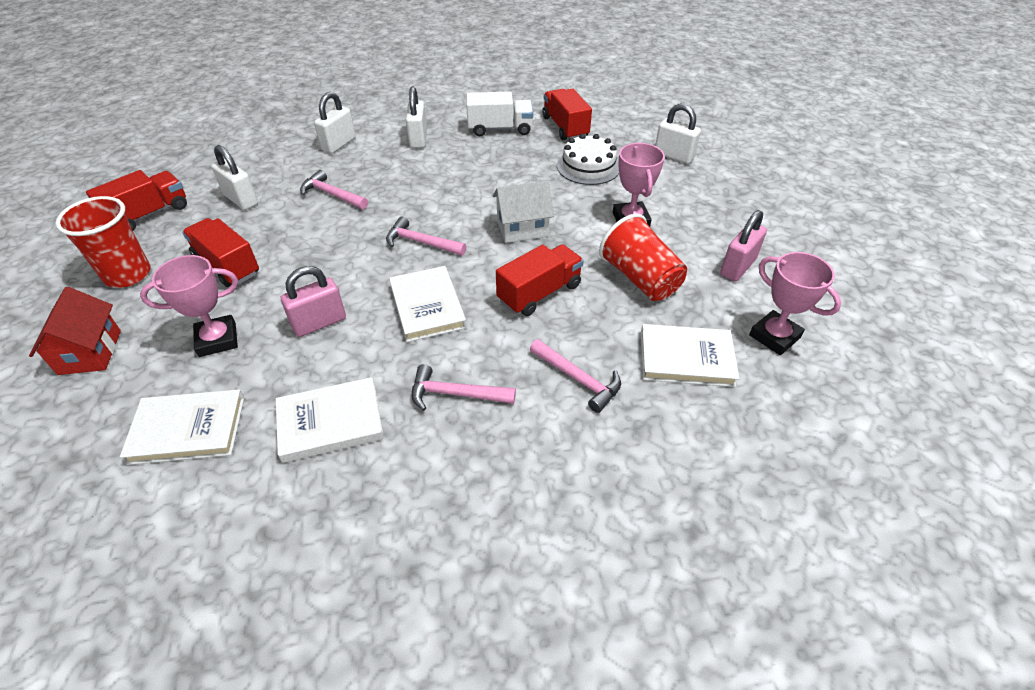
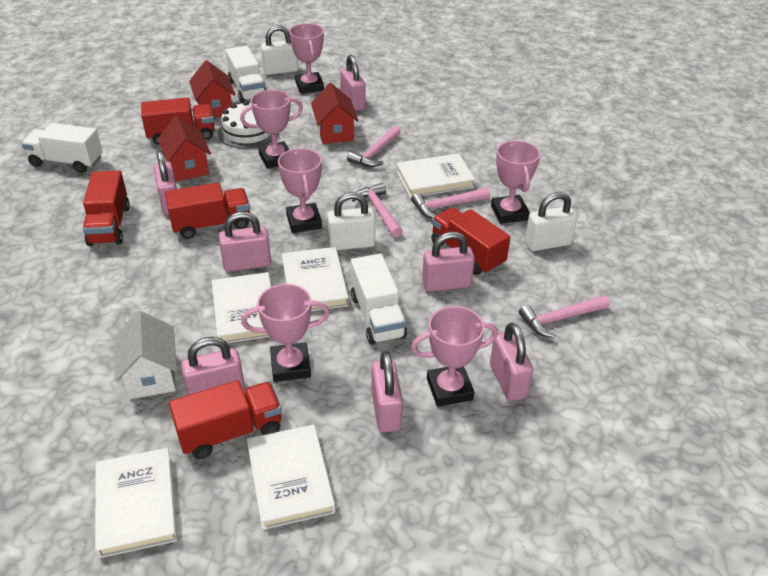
pink padlock: [281,266,346,337] [720,210,767,281] = 2 -> [153,150,177,215] [181,337,245,395] [219,212,271,272] [340,55,365,111] [371,351,403,432] [422,232,475,292] [490,322,533,401] = 7
pink trophy: [140,255,238,357] [613,143,665,226] [749,252,841,355] = 3 -> [240,90,303,169] [241,284,330,382] [278,148,322,233] [289,23,324,94] [411,306,498,407] [491,140,540,224] = 6
red cup: [55,196,151,288] [599,214,687,301] = 2 -> none = 0
red house: [29,287,121,375] = 1 -> [158,116,211,182] [189,60,235,118] [311,83,359,144] = 3
red truck: [86,170,187,231] [182,218,259,287] [496,244,584,316] [542,88,592,140] = 4 -> [83,170,130,246] [141,97,215,145] [165,182,250,239] [169,380,282,459] [431,207,510,275] = 5
white book: [120,389,244,465] [276,377,384,463] [389,266,467,342] [641,324,739,387] = 4 -> [95,448,177,558] [212,272,271,343] [247,425,336,530] [282,247,349,311] [396,153,475,198] = 5
white padlock: [211,145,258,210] [314,92,356,153] [406,87,427,148] [655,103,701,164] = 4 -> [261,25,298,75] [327,192,375,250] [525,192,577,251] = 3
white truck: [466,92,533,136] = 1 -> [22,123,103,173] [225,46,266,103] [351,254,407,345] = 3

